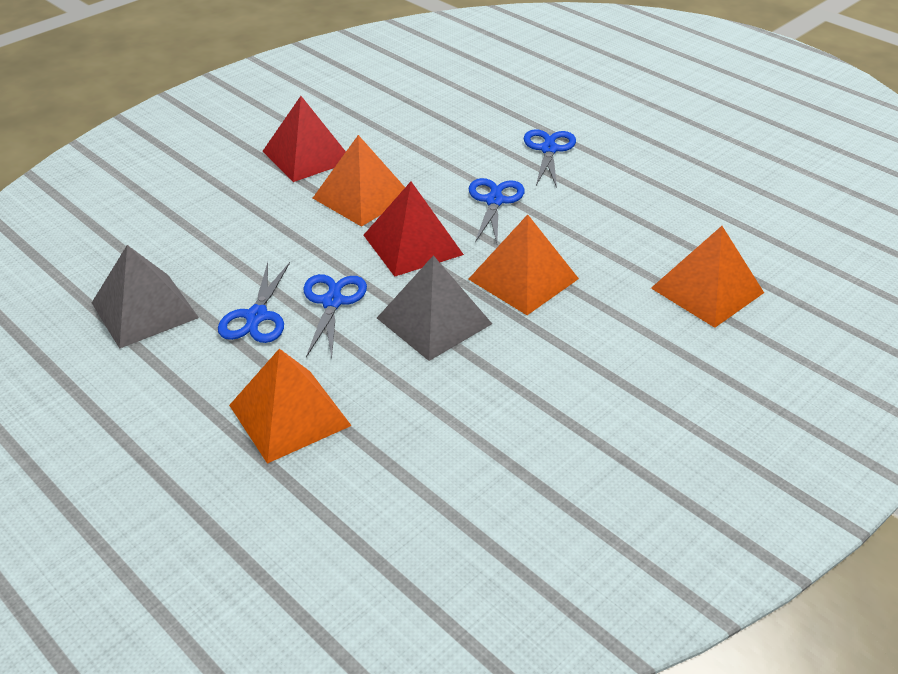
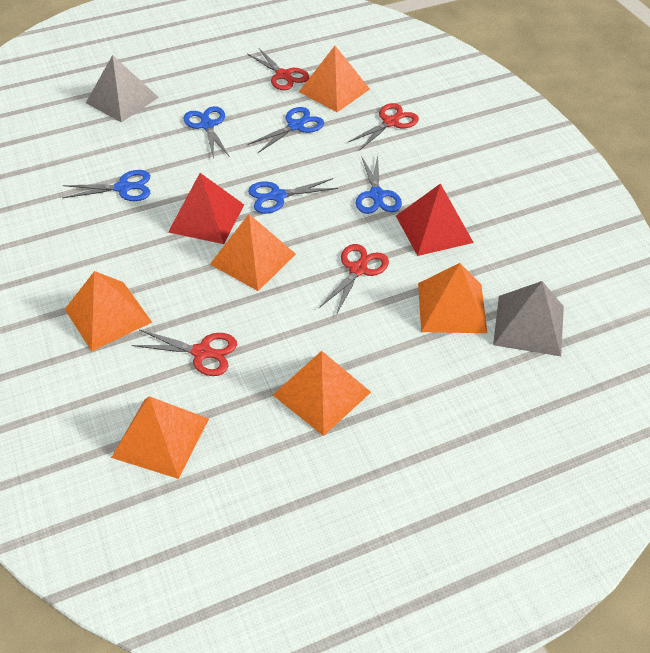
blue scissors: [218,262,290,343] [303,274,367,359] [468,178,525,243] [524,129,576,188] = 4 -> [62,170,150,201] [183,106,230,159] [248,107,324,153] [248,178,338,214] [356,155,402,214] = 5
orange pyramid: [229,349,352,464] [313,135,405,227] [468,214,579,315] [651,226,764,328] = 4 -> [65,271,152,351] [111,396,209,479] [210,214,296,291] [273,351,371,436] [299,46,370,112] [418,263,487,333] = 6
red scissors: none = 0 -> [132,329,237,376] [247,48,309,90] [319,244,389,315] [348,103,419,151] = 4

